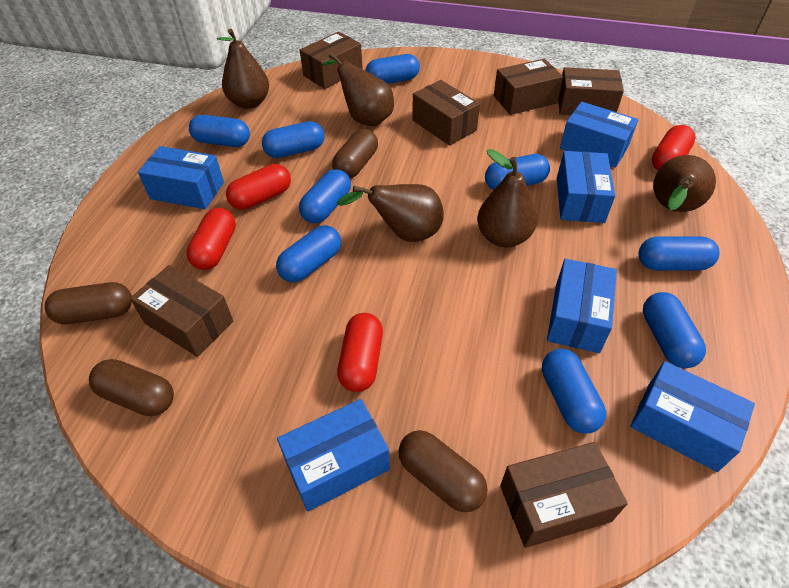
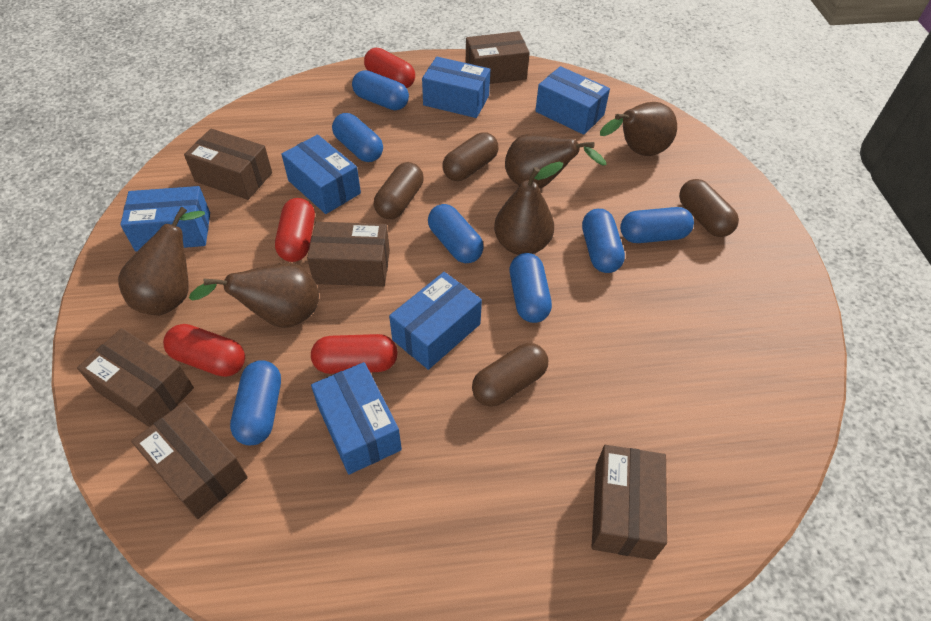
blue capsule: [189,115,250,147] [262,121,325,158] [276,225,341,282] [299,169,351,223] [365,54,420,84] [485,154,550,190] [542,349,606,434] [638,237,720,270] [643,292,706,368] = 9 -> [230,360,281,445] [332,113,383,162] [352,70,409,110] [428,204,484,263] [510,253,552,323] [582,209,625,273] [620,207,694,243] = 7

